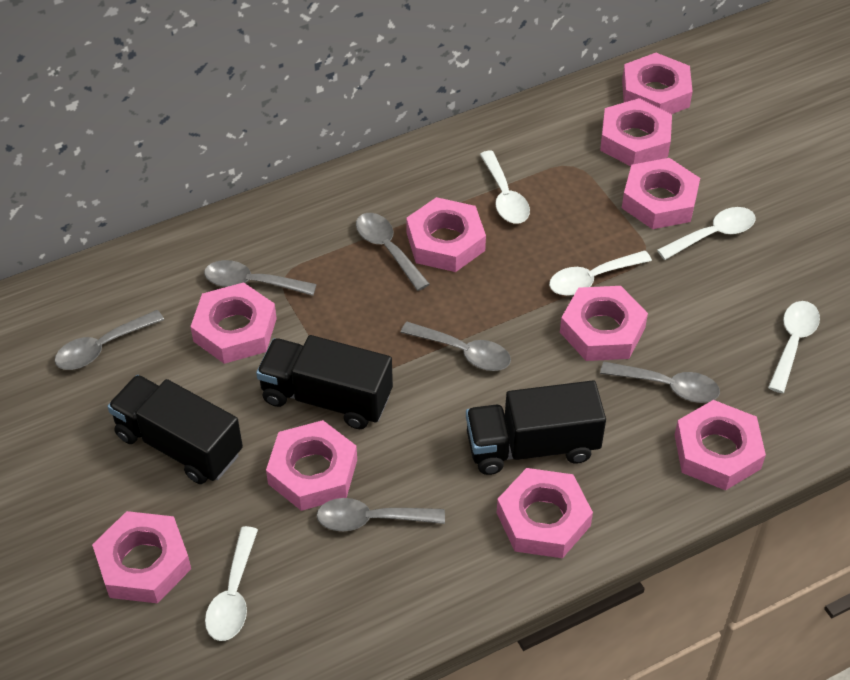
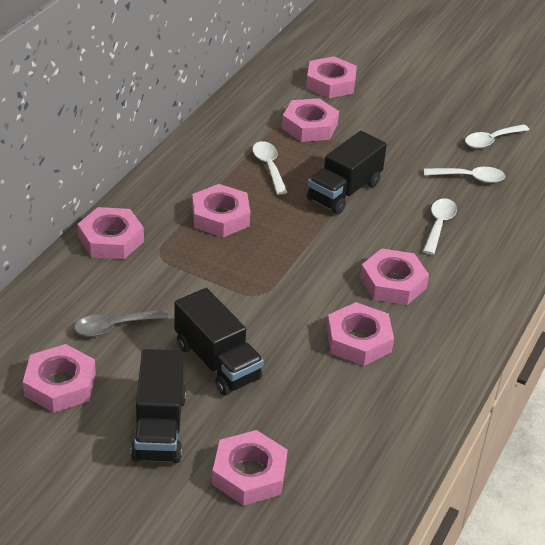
grey spoon: [55,310,164,370] [204,260,317,296] [317,498,445,531] [356,213,429,291] [400,322,511,371] [600,362,720,403] = 6 -> [74,309,169,336] = 1
pink nut: [92,511,191,603] [190,282,277,364] [266,420,357,511] [406,197,486,272] [497,468,593,558] [560,286,648,361] [600,98,672,166] [622,53,693,114] [622,158,700,229] [674,400,766,491] = 10 -> [23,344,96,413] [78,207,144,259] [192,184,250,237] [212,430,288,506] [282,98,339,142] [306,56,357,98] [327,302,394,366] [360,248,429,305] = 8
white spoon: [205,526,258,641] [480,151,530,224] [549,251,652,296] [657,207,755,260] [768,301,820,393] = 5 -> [252,141,287,195] [423,198,457,255] [424,167,505,183] [465,124,529,148] = 4

